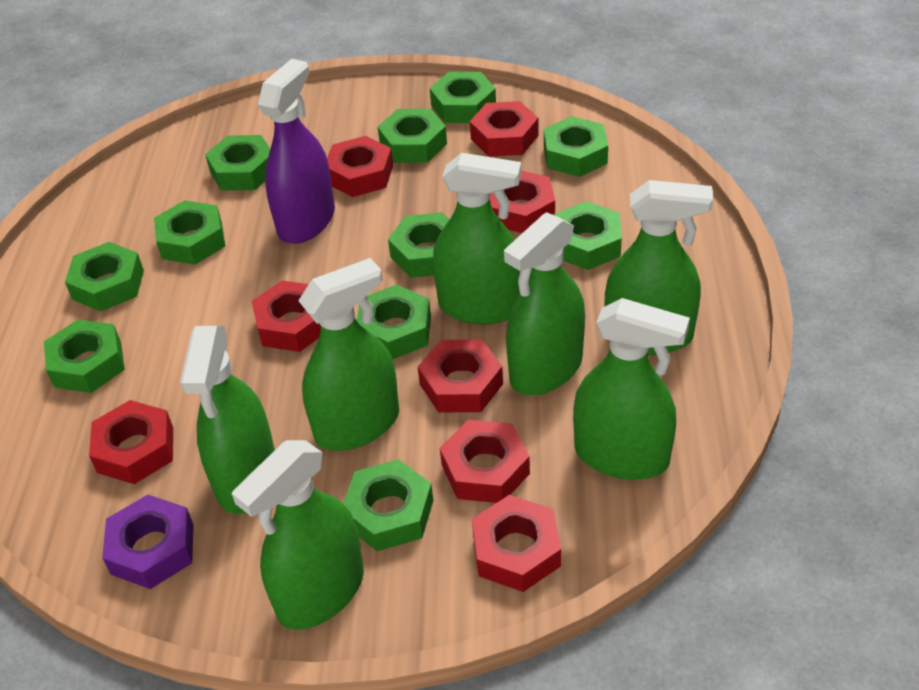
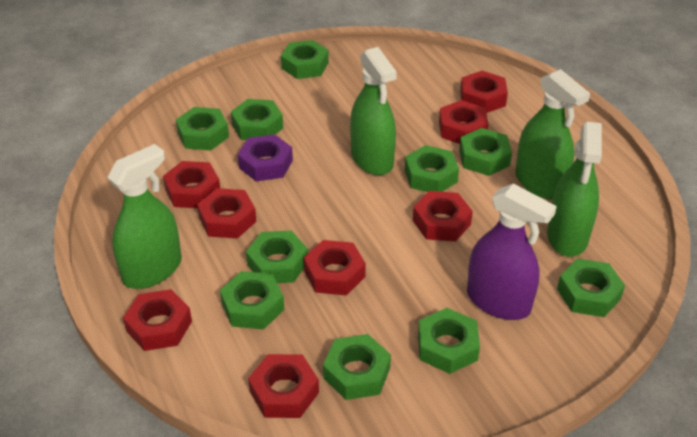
green nut: [44,320,125,393] [65,242,144,312] [154,200,225,265] [205,135,270,191] [343,459,433,551] [357,285,431,359] [378,109,447,163] [388,212,450,278] [430,72,496,123] [544,116,608,177] [554,201,622,270] = 11 -> [176,107,229,150] [220,271,285,330] [231,99,283,140] [246,230,308,283] [281,40,329,79] [323,334,391,400] [405,145,459,192] [418,308,480,374] [459,128,512,176] [557,258,625,317] = 10
green spray bottle: [180,326,275,514] [232,440,364,630] [298,258,399,451] [433,153,521,325] [504,212,585,395] [573,298,690,480] [604,180,713,355] = 7 -> [107,144,182,289] [350,47,397,175] [515,69,590,199] [547,122,602,257] = 4

